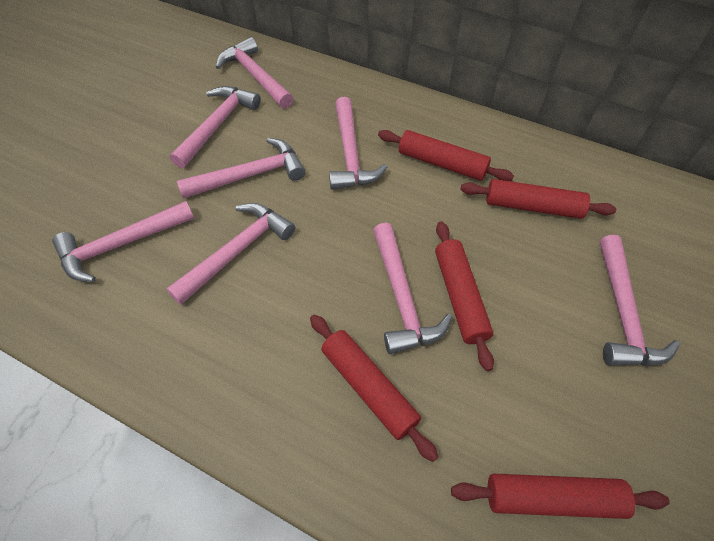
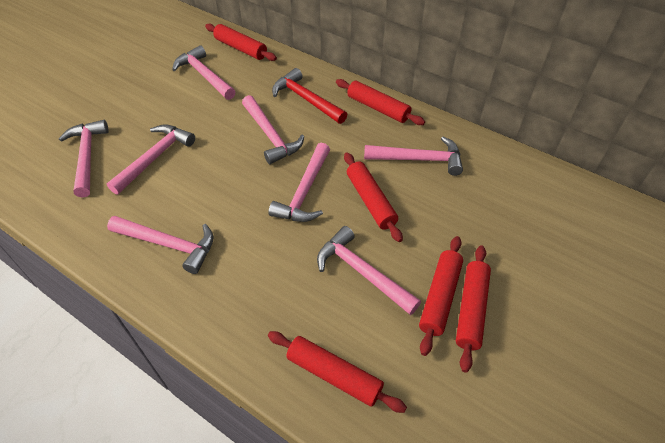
red hammer: none = 0 -> [272,68,347,124] = 1
red rolling pin: [310,314,439,462] [378,130,514,181] [435,221,494,371] [451,474,669,519] [460,179,616,219] = 5 -> [205,23,277,61] [268,331,407,413] [336,79,425,125] [344,153,403,242] [419,236,463,356] [456,245,491,373] = 6

